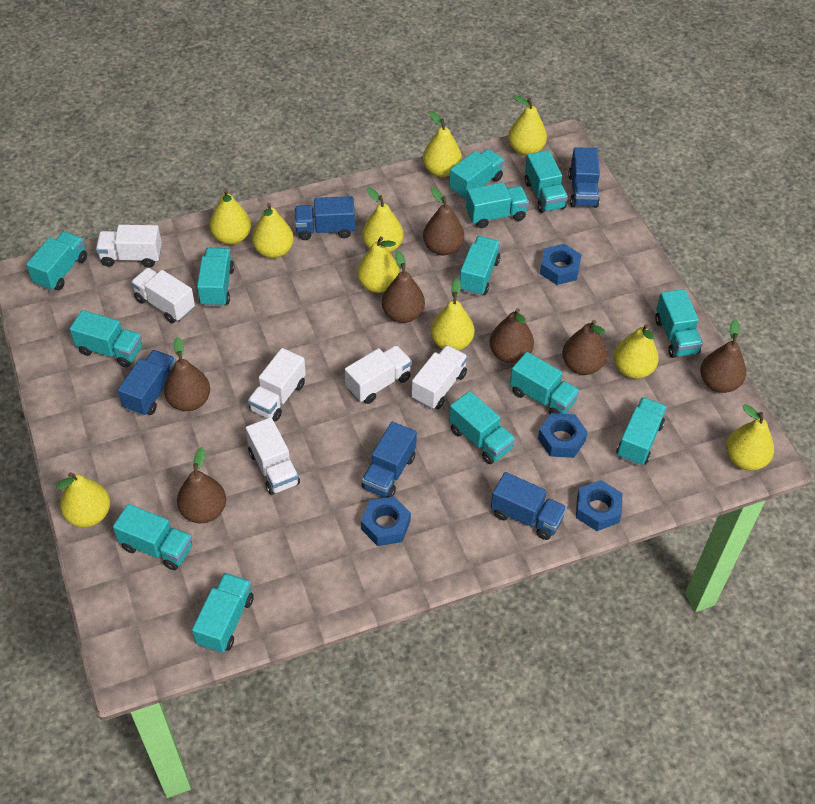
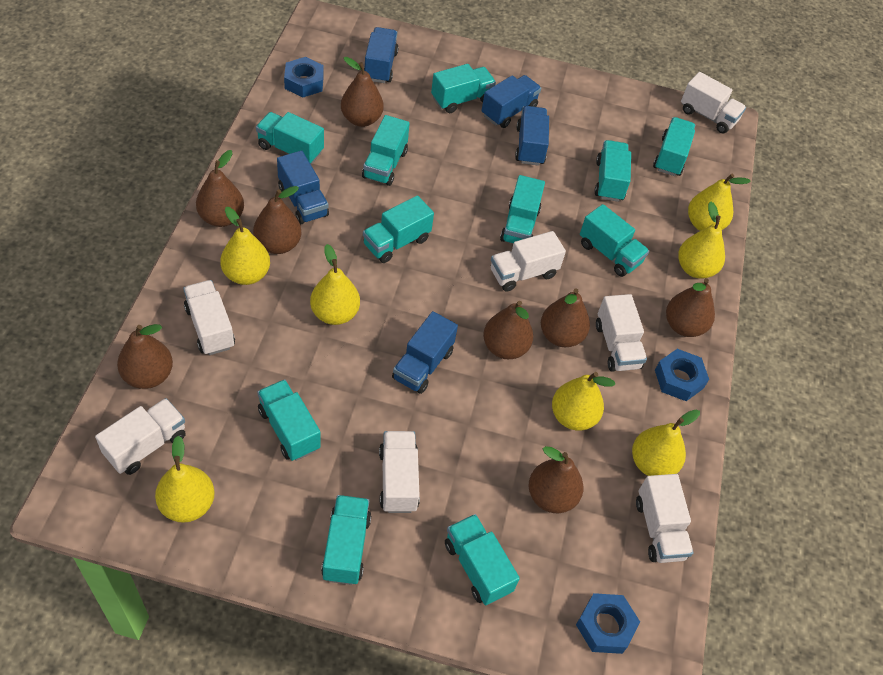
blue nut: [361,496,411,546] [538,413,588,458] [540,244,582,285] [576,480,622,531] = 4 -> [284,57,324,97] [576,593,640,654] [655,349,709,401] = 3
brown pear: [164,337,210,411] [177,447,226,523] [382,251,425,323] [423,187,464,256] [490,308,534,363] [562,320,607,375] [700,319,746,393] = 7 -> [117,324,173,389] [196,150,244,227] [253,186,302,254] [341,57,384,127] [483,301,533,359] [528,446,583,513] [541,288,590,347] [666,278,715,337] = 8
turquoise truck: [26,231,87,291] [70,310,142,367] [113,504,192,570] [192,573,254,653] [197,248,234,307] [449,149,504,199] [449,391,515,464] [460,236,500,296] [466,182,529,228] [510,352,580,414] [525,150,568,213] [617,397,667,466] [655,289,703,358] = 13 -> [256,112,324,164] [257,380,321,461] [321,495,371,585] [362,115,410,186] [363,195,434,263] [431,64,496,113] [445,514,520,605] [500,175,545,244] [580,204,649,277] [594,140,631,202] [653,117,695,176] = 11
white truck: [96,224,162,268] [131,268,195,323] [246,417,300,495] [248,348,306,421] [345,345,412,404] [411,345,468,409] = 6 -> [95,398,186,475] [183,280,235,355] [379,431,420,513] [491,231,566,292] [596,294,647,372] [636,474,693,563] [681,72,746,133] = 7
yellow pear: [56,472,110,527] [209,189,251,245] [252,203,294,259] [357,236,399,293] [362,187,403,253] [423,111,462,177] [431,278,475,351] [508,95,547,156] [613,324,659,379] [726,404,774,471] = 10 -> [155,436,214,523] [220,207,270,285] [310,244,360,325] [552,372,615,431] [632,410,700,476] [678,202,725,279] [688,174,751,231] = 7

